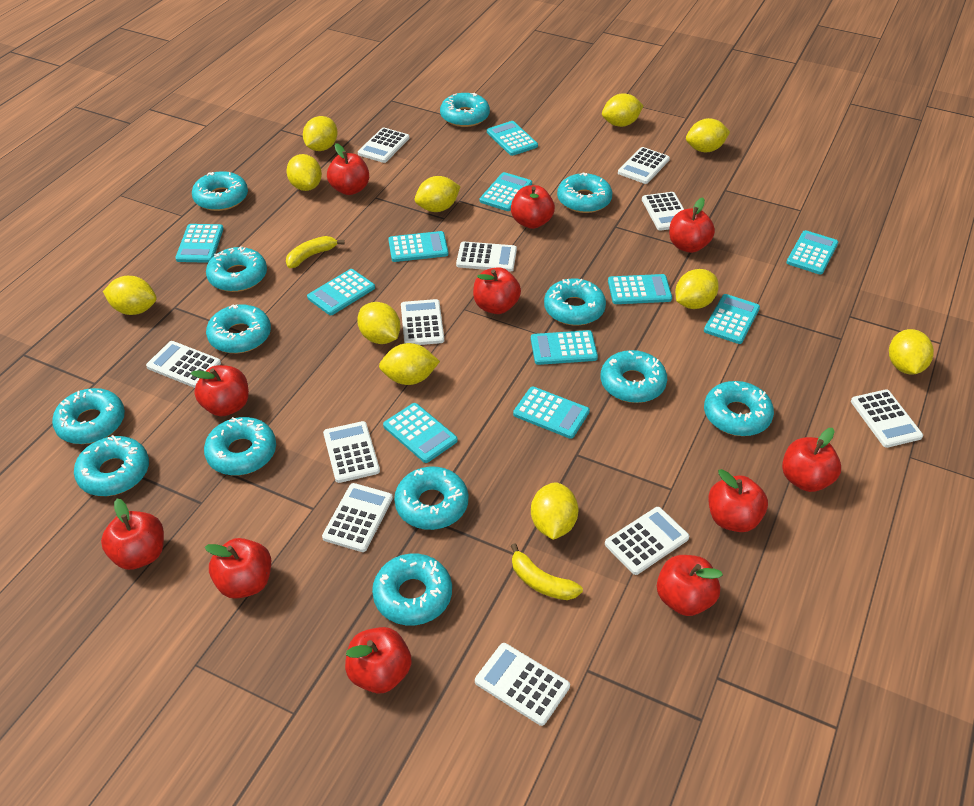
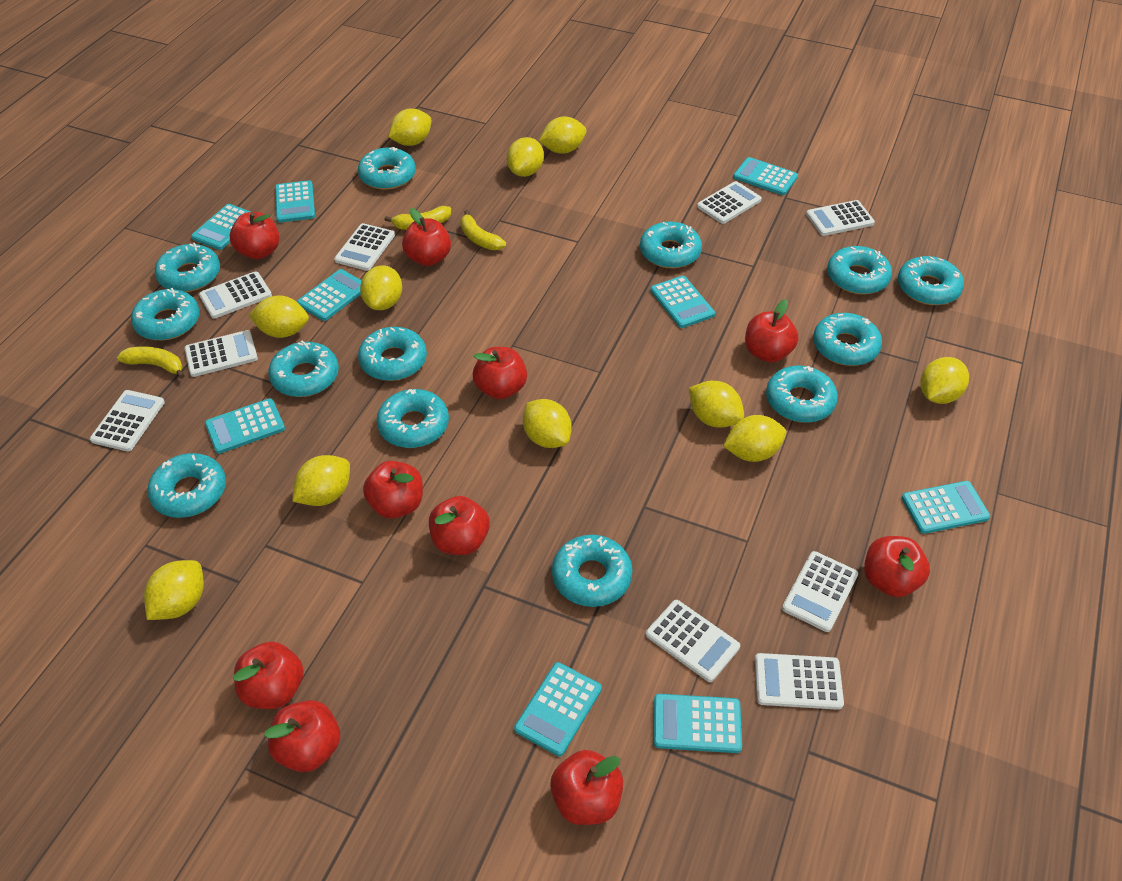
red apple: [101,499,164,570] [191,365,249,416] [205,538,271,599] [327,143,369,195] [345,627,411,693] [473,267,521,314] [511,185,555,229] [657,555,723,616] [669,197,715,253] [708,469,768,532] [782,428,841,492] = 11 -> [230,212,280,259] [233,642,304,709] [264,700,340,772] [363,461,423,519] [402,208,451,266] [429,496,490,555] [473,347,527,399] [550,750,623,825] [745,299,798,362] [864,536,930,597] = 10
turquoise calculator: [175,224,224,263] [307,269,375,315] [383,403,458,463] [388,231,448,262] [480,172,532,211] [487,121,538,156] [513,387,590,439] [531,330,598,365] [608,274,672,304] [704,294,760,344] [786,230,838,275] = 11 -> [191,204,251,250] [205,398,285,454] [275,180,315,223] [297,269,362,321] [514,662,602,756] [650,276,715,328] [654,694,742,753] [733,157,798,195] [902,481,990,534] = 9
white calculator: [146,341,221,388] [322,483,393,552] [323,421,380,483] [358,127,410,163] [401,299,444,345] [456,242,517,272] [475,643,570,726] [605,507,689,575] [618,147,670,184] [642,192,684,231] [851,390,923,448] = 11 -> [90,390,165,451] [184,330,258,377] [199,271,272,319] [334,223,395,271] [646,600,740,682] [697,181,762,224] [755,653,844,710] [782,551,858,632] [806,200,875,236] = 9
yellow banana: [286,236,344,268] [511,543,583,600] = 2 -> [117,346,185,379] [384,206,451,230] [460,210,506,250] = 3

